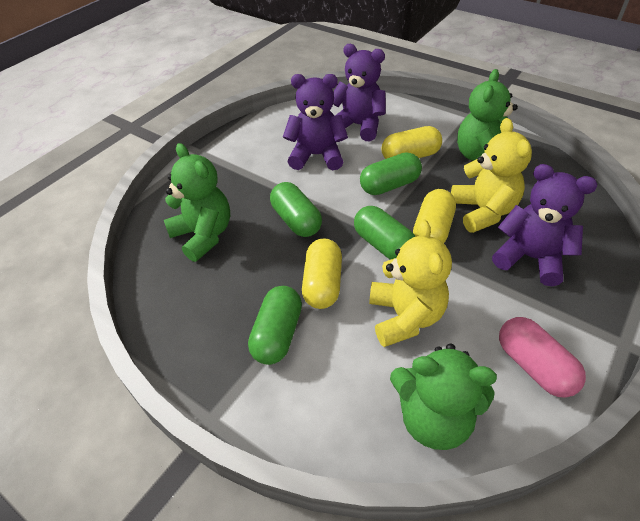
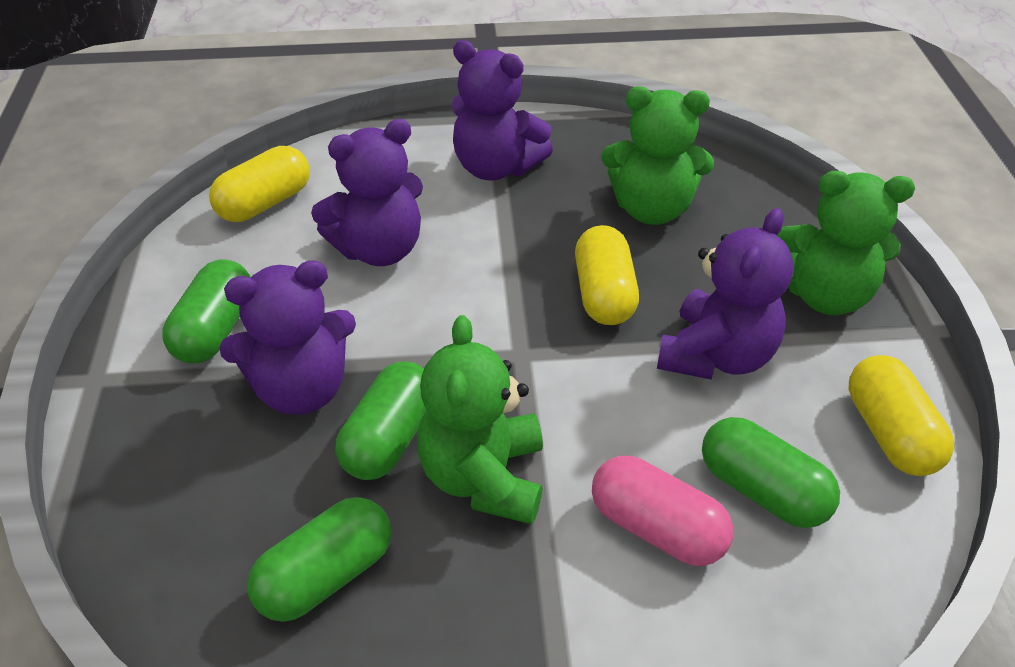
purple teddy bear: [283,74,348,170] [333,44,386,141] [492,164,597,286] = 3 -> [219,260,356,415] [311,119,423,266] [452,40,553,180] [657,208,794,380] = 4
yellow teddy bear: [369,219,452,347] [451,118,532,233] = 2 -> none = 0

